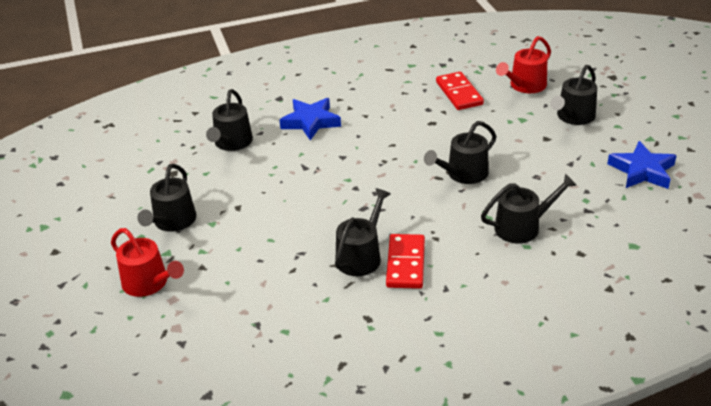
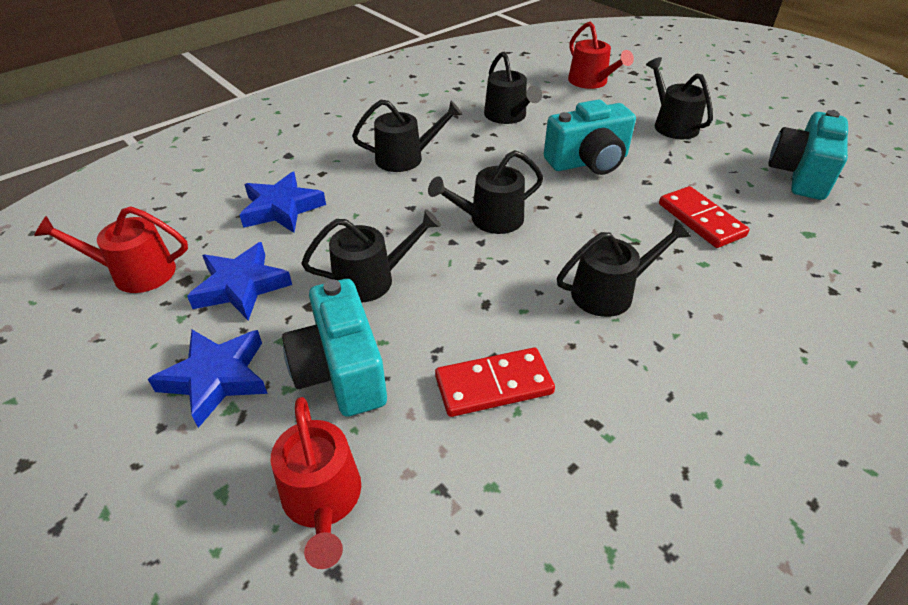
blue star: [280,98,341,140] [607,141,677,189] = 2 -> [148,330,268,428] [187,242,292,320] [239,171,326,233] = 3
red watering can: [111,228,184,297] [496,36,551,93] = 2 -> [34,206,188,293] [271,397,361,569] [568,21,634,89] = 3
turquoise camera: none = 0 -> [282,279,387,417] [544,99,636,175] [769,110,848,200] = 3

